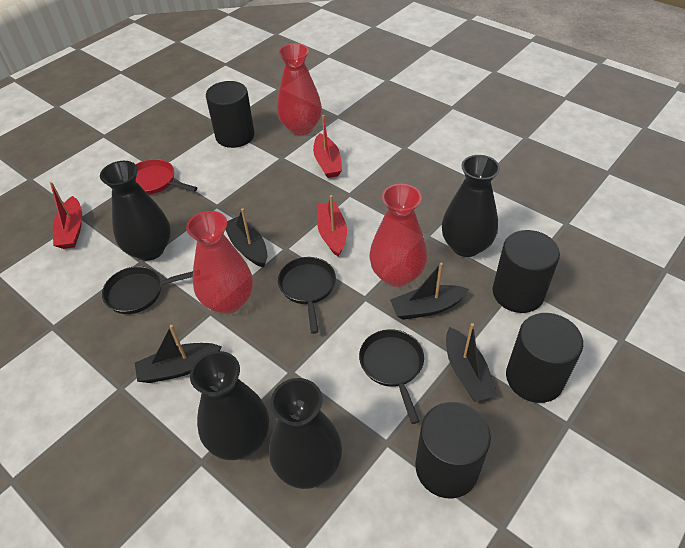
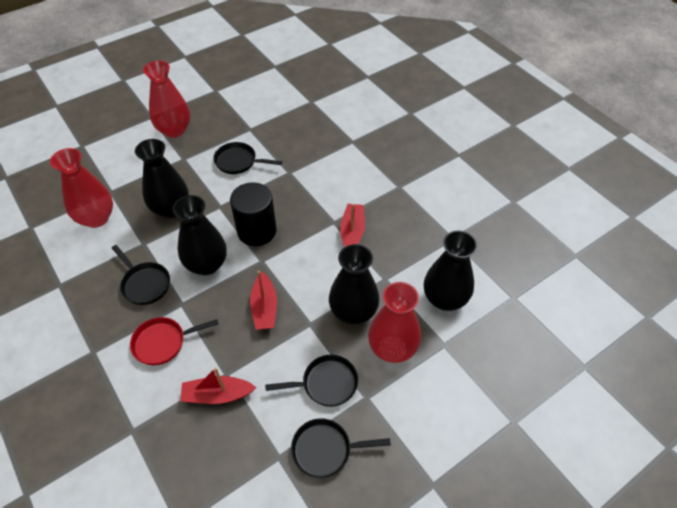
black boat: [135,325,222,383] [225,208,267,268] [390,263,469,320] [446,323,498,402] = 4 -> none = 0
black cylinder: [206,81,255,148] [415,402,491,498] [492,230,560,313] [506,313,583,403] = 4 -> [230,182,276,246] = 1
black pan: [102,266,193,314] [278,257,336,334] [359,329,424,424] = 3 -> [112,245,170,305] [213,142,282,174] [265,355,358,407] [291,418,391,478] = 4

